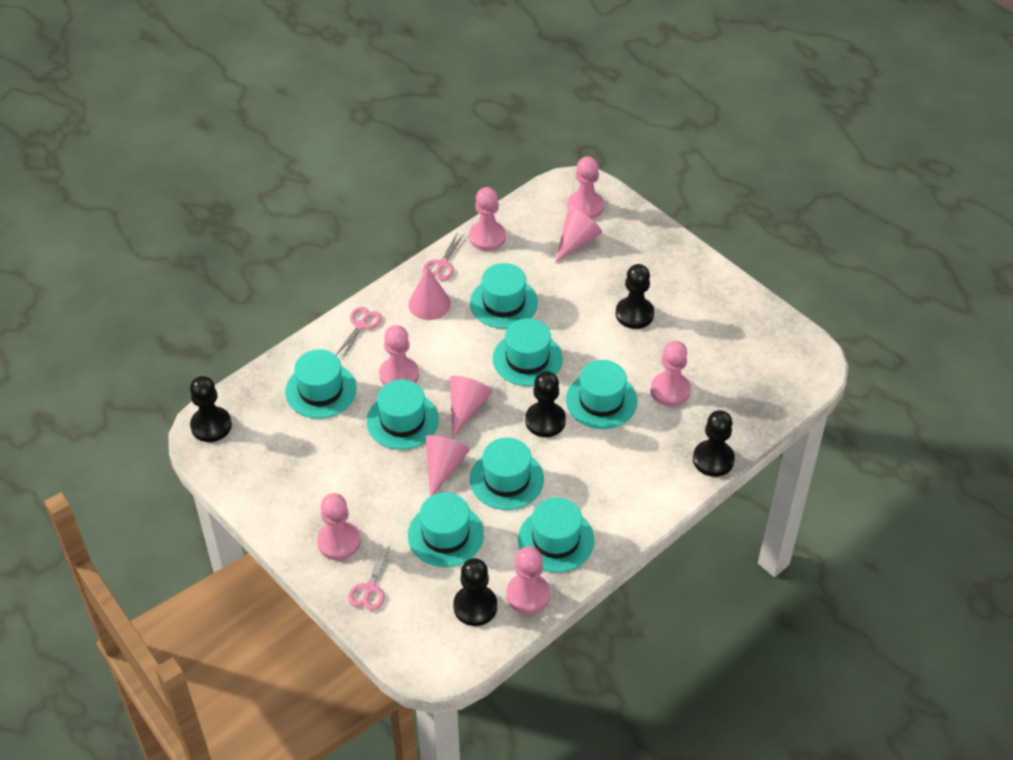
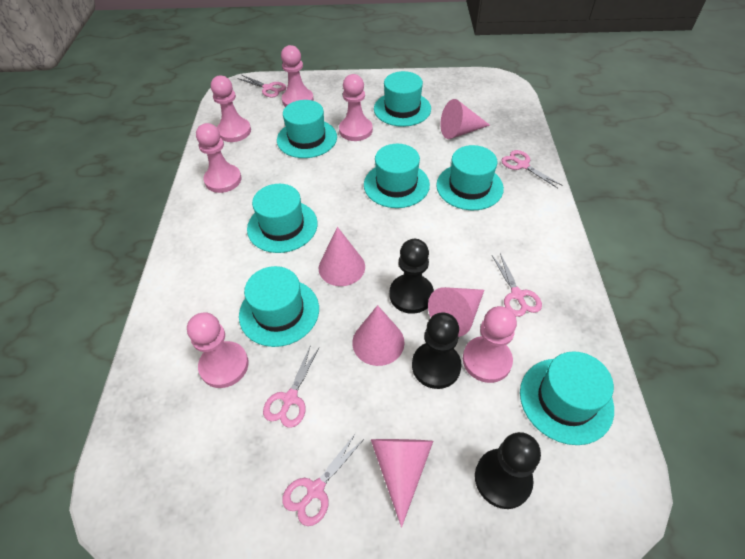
black pawn: [190,376,232,442] [453,558,497,626] [525,371,566,437] [616,264,654,329] [693,410,735,477] = 5 -> [389,239,434,314] [412,312,461,389] [475,432,541,509] = 3
pink cone: [408,267,451,320] [425,435,470,496] [450,376,492,437] [555,208,602,263] = 4 -> [319,227,365,286] [352,305,405,366] [371,439,433,527] [428,287,484,337] [440,99,490,139] = 5
pink scissors: [336,307,382,359] [348,544,390,611] [423,232,464,281] = 3 -> [239,75,286,97] [263,345,319,428] [282,433,364,526] [492,253,542,317] [501,150,562,188] = 5
turquoise hat: [285,350,357,419] [367,380,439,450] [408,492,484,567] [470,263,538,329] [470,438,544,510] [493,318,563,386] [518,497,594,572] [566,360,637,429] = 8 -> [239,266,319,347] [247,184,318,253] [277,100,337,158] [364,144,430,208] [374,71,431,127] [436,145,504,210] [520,351,614,445] = 7

